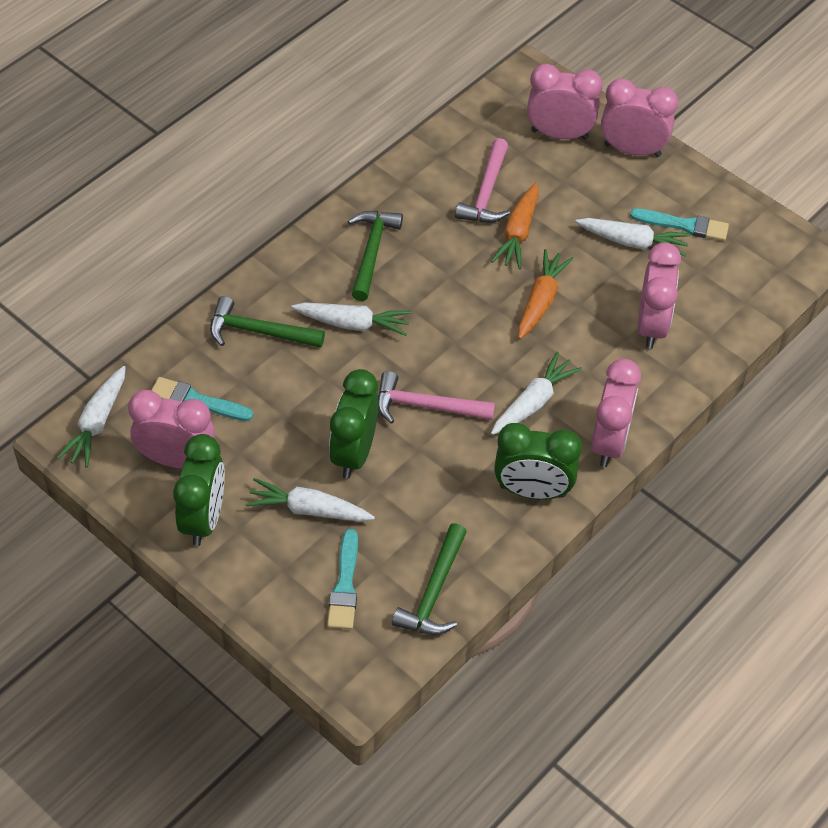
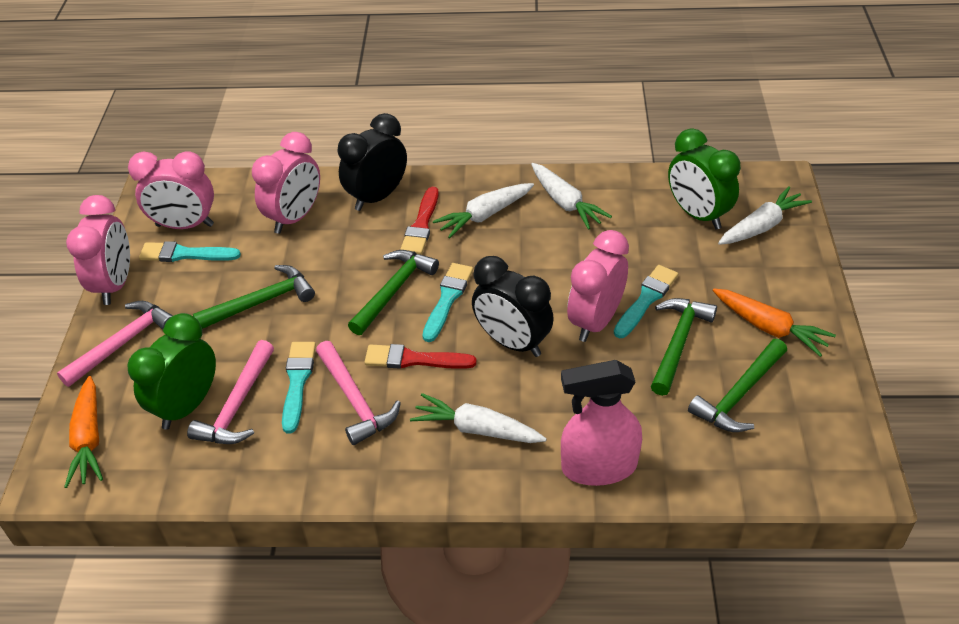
black clock: none = 0 -> [337,113,407,211] [472,256,554,357] = 2
green clock: [173,434,225,546] [329,369,379,479] [494,423,582,500] = 3 -> [127,313,216,430] [668,128,741,229] = 2
green hammer: [210,296,325,348] [348,211,403,301] [392,523,467,635] = 3 -> [193,265,315,329] [348,250,439,335] [651,298,717,396] [688,339,787,432] = 4
pink clock: [128,390,215,468] [527,64,603,140] [591,359,641,467] [601,78,678,157] [637,242,681,349] = 5 -> [66,195,130,305] [128,151,214,229] [252,132,320,234] [567,230,629,342] = 4
pink hammer: [378,371,495,424] [455,138,510,223] = 2 -> [57,301,173,387] [187,340,274,444] [316,341,401,445] = 3
pink spray bottle: none = 0 -> [561,360,642,486] = 1
red brush: none = 0 -> [364,344,477,369] [400,187,439,255] = 2
turquoise brush: [152,377,253,421] [327,529,358,630] [630,209,729,241] = 3 -> [139,241,241,262] [282,342,316,433] [422,263,473,342] [614,265,678,338] = 4
white carrot: [57,366,126,467] [245,478,375,522] [291,302,411,336] [491,352,582,435] [575,218,691,257] = 5 -> [410,393,547,443] [433,183,534,238] [531,163,612,230] [718,186,812,245] = 4

